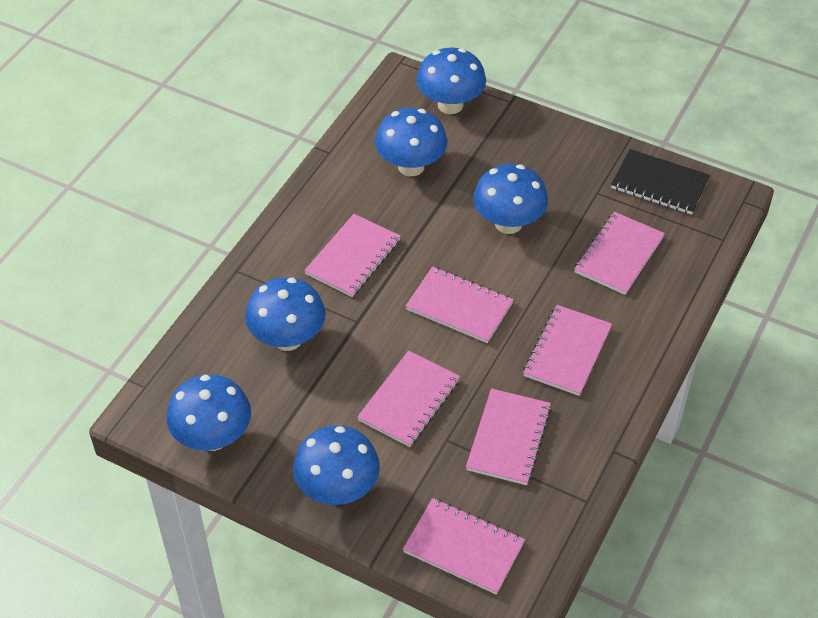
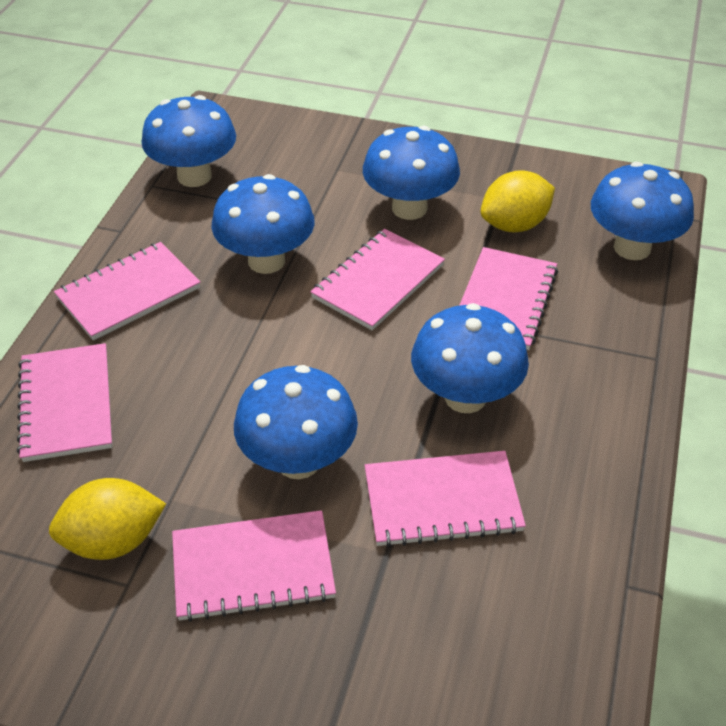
black notebook: [611,149,710,215] = 1 -> none = 0
pink notebook: [304,214,401,297] [357,351,460,447] [403,498,525,595] [406,266,514,343] [466,389,552,485] [523,305,612,396] [574,212,665,295] = 7 -> [17,343,112,462] [54,242,201,340] [172,510,336,622] [310,229,445,330] [365,451,526,547] [459,247,558,350] = 6
yellow lemon: none = 0 -> [49,478,166,560] [481,170,555,232] = 2

